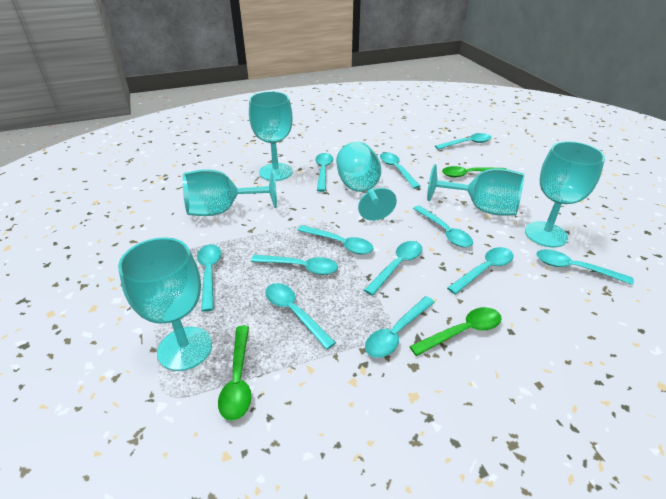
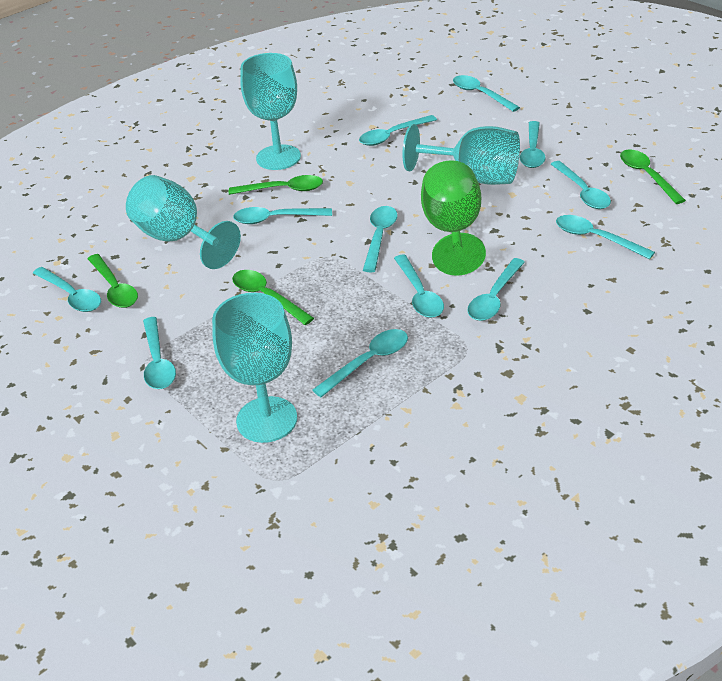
green goblet: none = 0 -> [421,160,486,276] = 1
green spoon: [218,326,251,421] [409,307,502,356] [442,166,507,177] = 3 -> [88,254,138,308] [229,175,323,195] [232,270,314,325] [620,149,686,204] = 4
turquoise goblet: [118,237,212,371] [183,169,277,216] [249,91,293,181] [336,142,397,221] [427,164,525,216] [525,141,605,247] = 6 -> [126,175,241,269] [212,293,297,443] [240,53,301,170] [402,124,520,185] = 4

